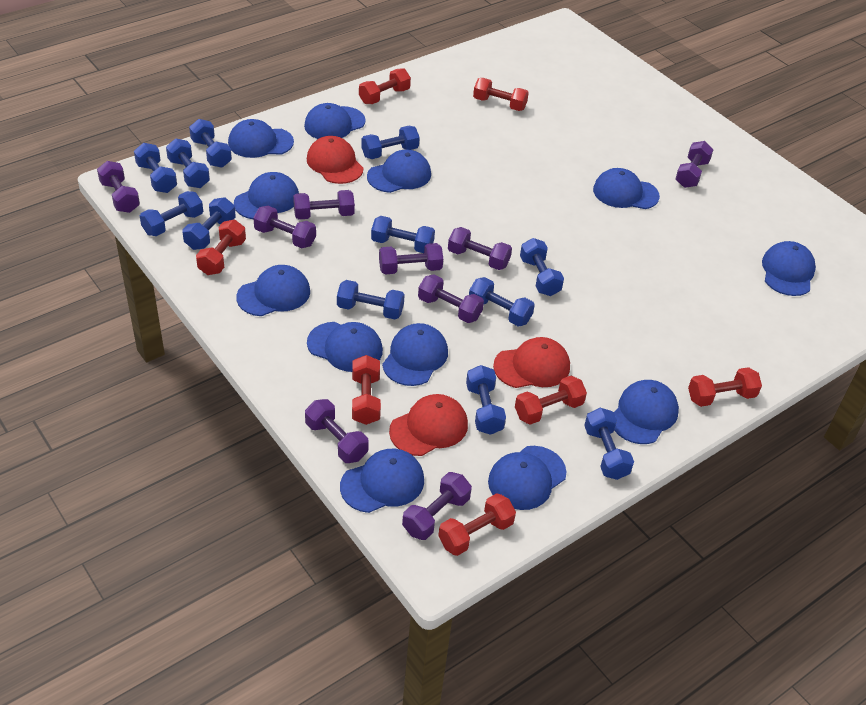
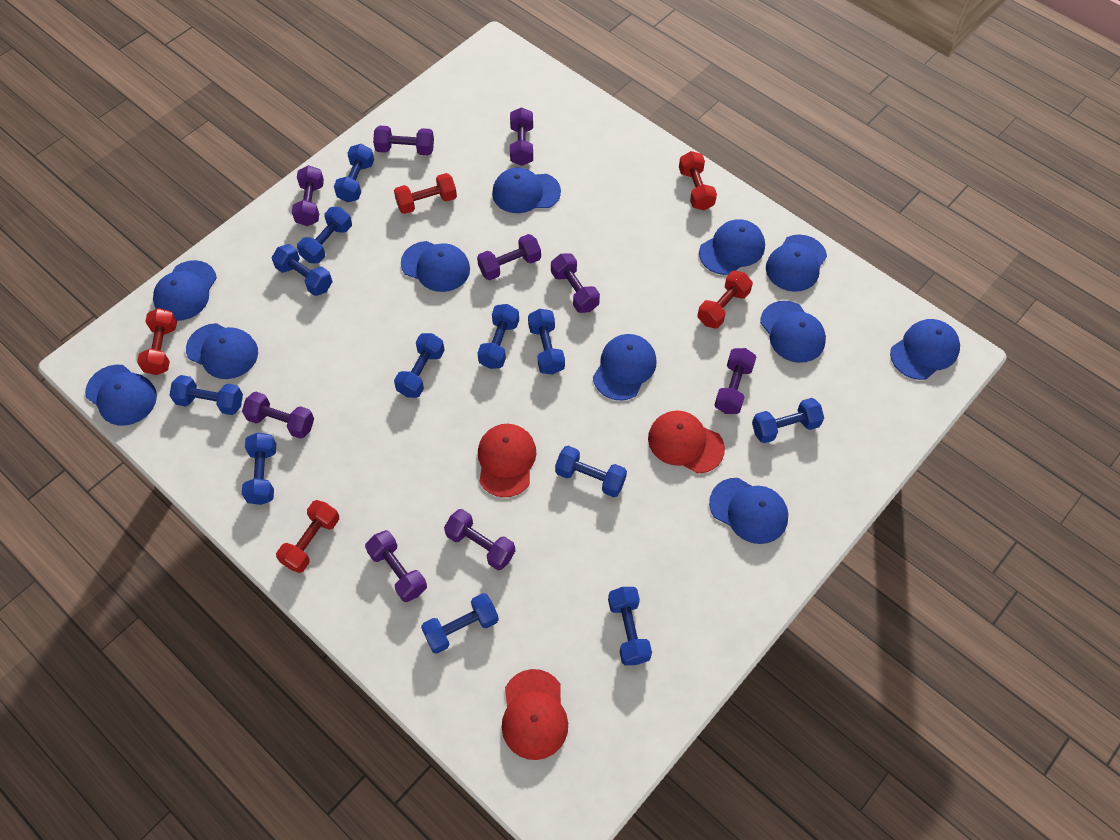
blue cap: [228,119,294,158] [234,172,299,219] [236,265,310,316] [304,103,366,139] [307,322,383,372] [340,449,424,513] [367,150,431,193] [382,323,448,386] [488,446,566,510] [593,168,660,209] [614,380,679,444] [762,241,816,296] = 12 -> [85,365,157,426] [153,260,217,321] [186,323,258,379] [401,241,470,292] [492,167,561,213] [593,334,656,400] [699,219,765,275] [709,478,788,544] [760,301,826,363] [766,234,827,292] [890,319,960,380] = 11
red dumbbell: [196,220,246,275] [352,355,381,425] [359,68,411,104] [438,493,516,556] [473,78,529,111] [515,376,587,425] [688,367,762,407] = 7 -> [137,308,177,375] [276,500,339,573] [394,173,457,214] [679,151,717,210] [698,271,753,329] = 5

